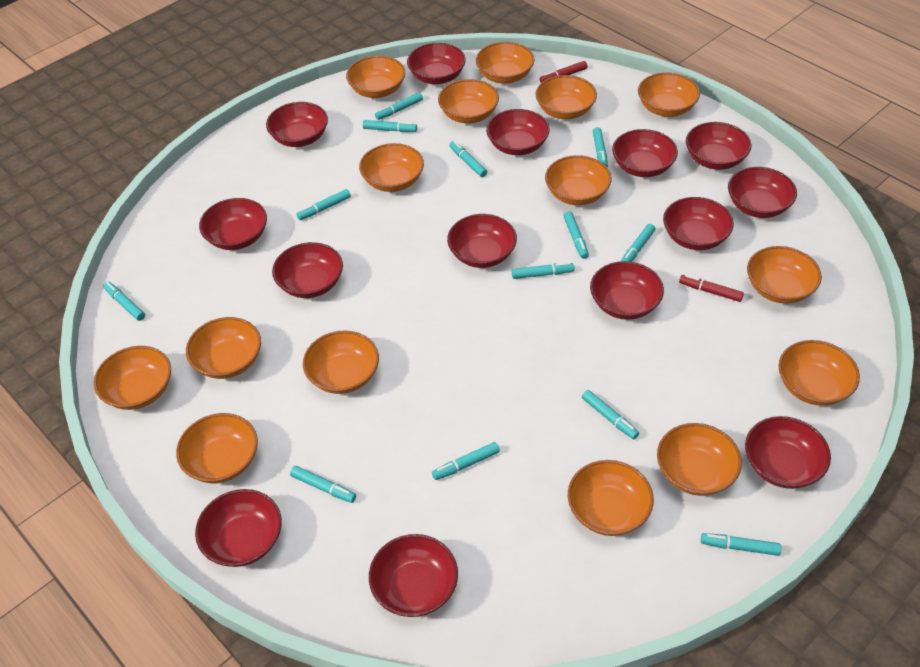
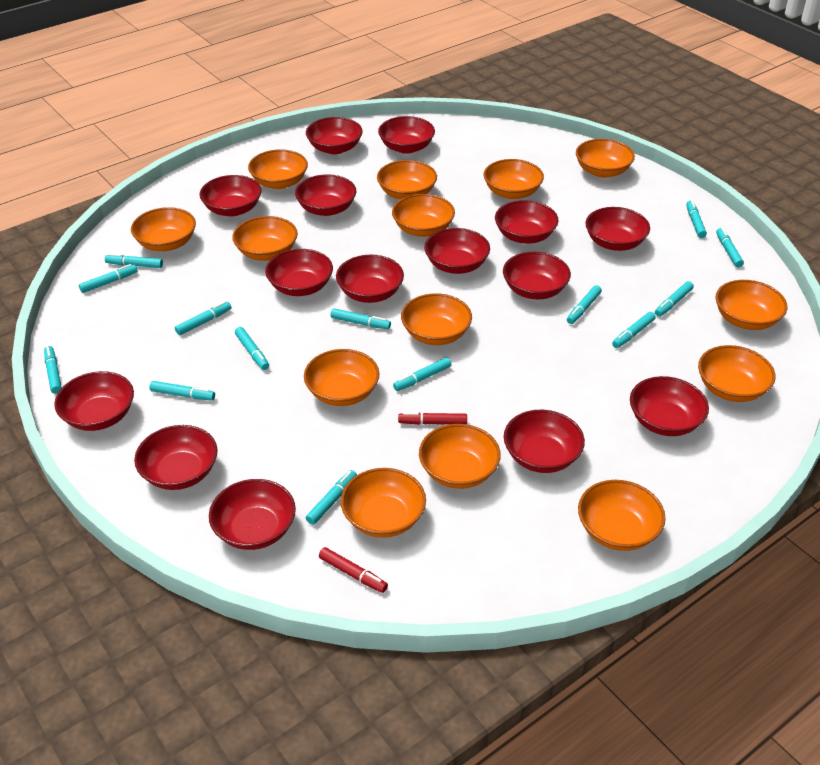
orange bowl: [94,346,171,410] [176,413,258,483] [186,317,261,379] [303,330,379,394] [346,56,405,98] [359,143,424,192] [438,79,499,123] [476,42,534,83] [535,75,597,119] [545,155,611,205] [568,460,654,536] [638,73,700,117] [657,423,742,496] [747,246,822,304] [778,340,860,406] = 15 -> [131,207,196,251] [232,216,298,261] [248,149,308,189] [304,349,379,406] [341,468,426,538] [377,160,437,199] [392,194,455,237] [401,293,472,345] [419,424,501,489] [484,159,544,199] [576,139,635,178] [578,480,665,551] [698,345,776,402] [716,280,787,330] = 14
red bowl: [195,489,282,567] [199,198,267,250] [266,102,328,147] [272,242,343,298] [369,534,458,617] [407,43,466,84] [447,214,517,268] [486,109,549,155] [590,261,664,320] [612,129,678,177] [663,197,734,250] [686,122,751,170] [728,167,797,218] [745,416,831,489] = 14 -> [54,371,134,431] [134,425,218,490] [200,175,262,216] [209,479,296,550] [265,249,333,296] [295,174,356,216] [306,117,363,154] [336,255,404,303] [378,116,435,154] [424,228,490,274] [495,200,559,244] [503,252,571,299] [504,410,585,473] [585,207,650,251] [630,376,709,436] = 15
turquoise marker: [103,282,145,321] [290,466,356,503] [297,189,351,220] [363,120,417,132] [375,93,423,120] [432,442,500,480] [449,141,487,177] [512,262,574,279] [564,211,589,259] [582,390,639,439] [593,127,608,168] [621,224,655,262] [701,533,781,556] = 13 -> [44,346,62,394] [79,264,137,293] [105,254,163,268] [149,381,215,401] [175,301,231,335] [235,327,269,370] [306,470,357,525] [330,308,391,329] [393,357,451,391] [567,285,602,324] [612,312,656,348] [655,281,694,317] [686,200,707,238] [716,228,744,268] = 14

